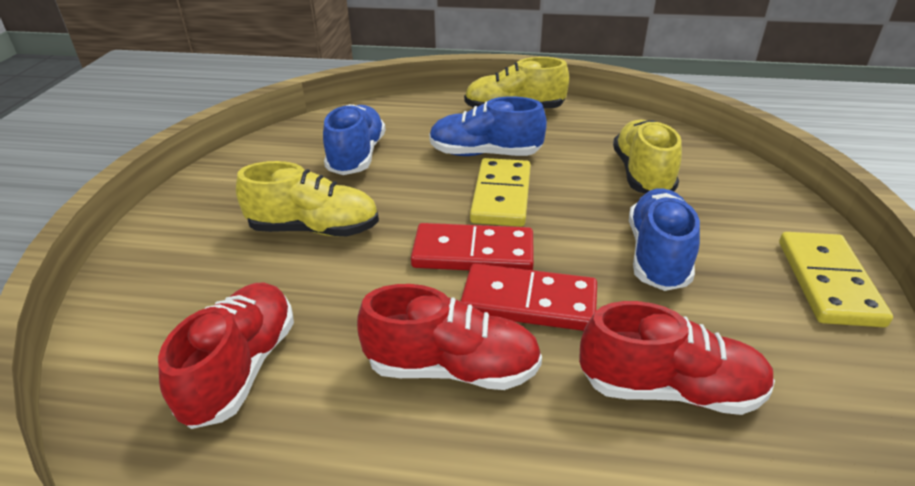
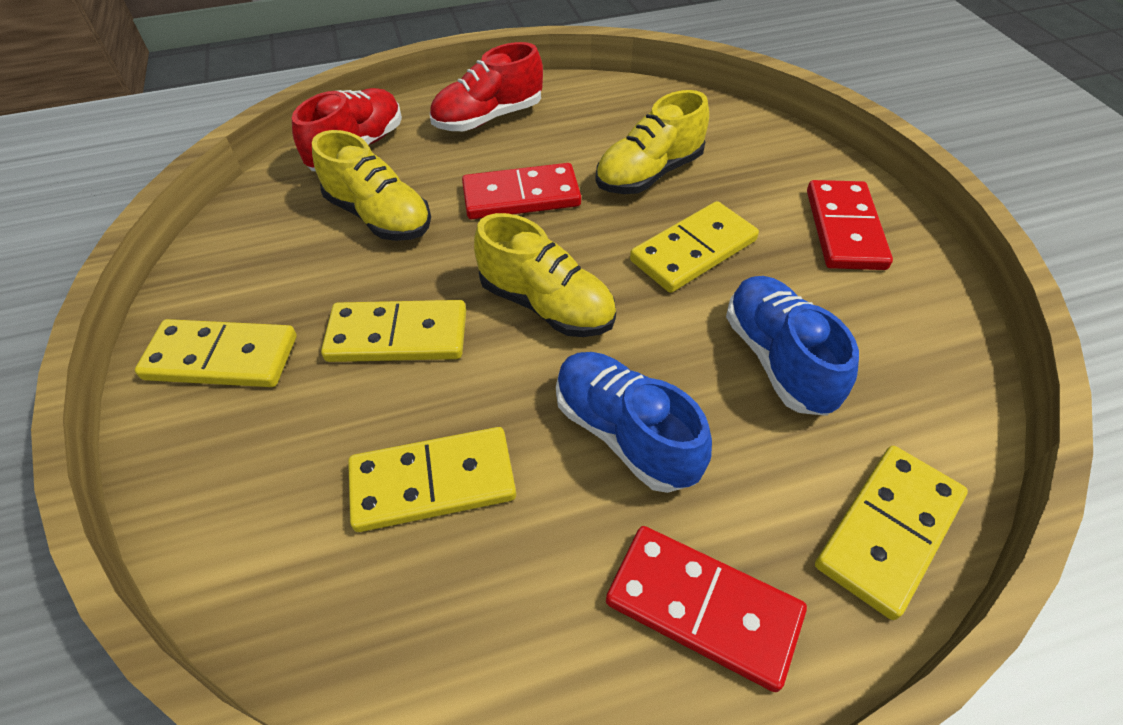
blue shoe: [323,104,386,175] [429,96,547,156] [629,188,700,291] = 3 -> [556,352,712,493] [726,276,859,416] = 2
red domino: [411,223,534,270] [461,264,597,331] = 2 -> [462,163,581,219] [606,526,807,692] [807,180,893,270] = 3
red shoe: [158,282,294,429] [357,284,542,390] [579,301,775,415] = 3 -> [292,88,402,171] [430,42,543,131] = 2
yellow domino: [470,158,531,227] [779,232,893,327] = 2 -> [135,319,297,387] [321,300,466,362] [348,427,516,532] [630,201,759,293] [815,446,968,620] = 5

